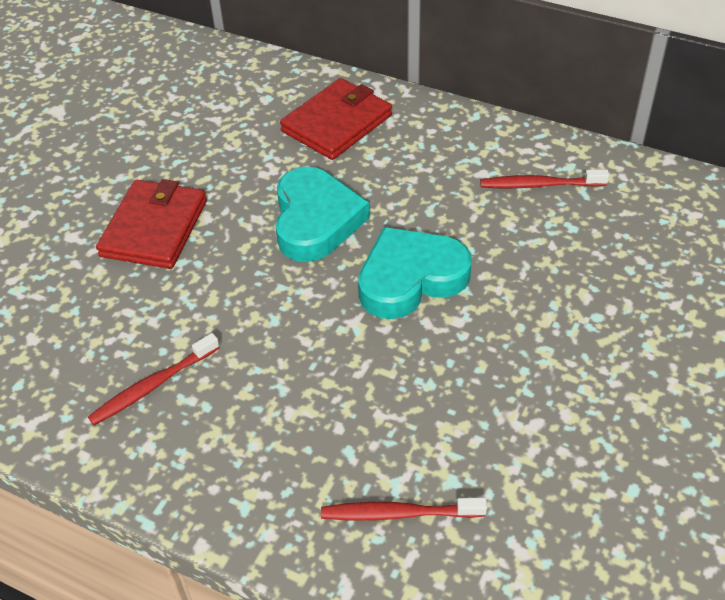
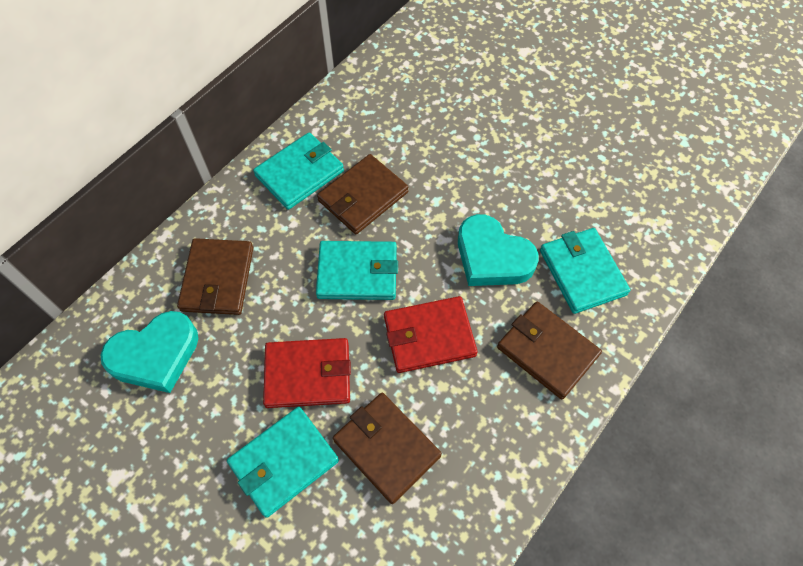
brown wallet: none = 0 -> [177,238,253,315] [317,154,409,234] [333,393,442,504] [497,301,602,400] = 4
red toothbrush: [88,333,220,425] [321,497,487,521] [480,169,609,188] = 3 -> none = 0
turquoise wallet: none = 0 -> [227,407,339,518] [253,132,344,210] [316,241,398,300] [540,228,630,314] = 4

